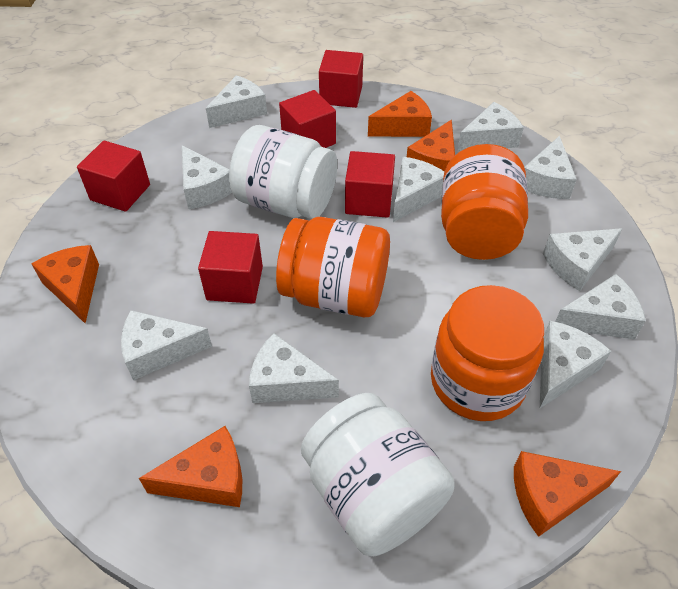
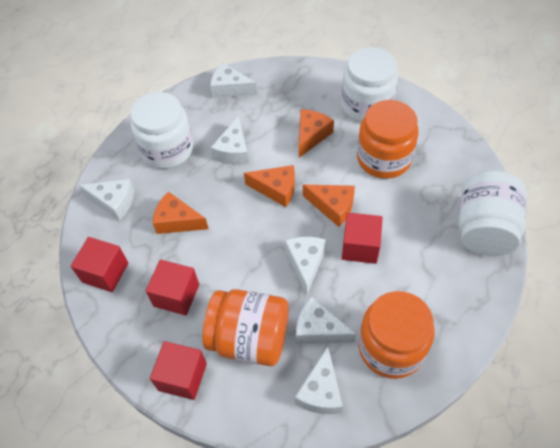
orange cheese: [32,245,99,323] [139,426,242,507] [368,91,432,137] [407,120,455,171] [514,451,621,537] = 5 -> [153,191,208,234] [244,165,295,207] [299,109,334,158] [303,185,355,227] = 4
red cube: [77,140,150,212] [198,231,263,304] [279,90,336,148] [319,50,363,108] [345,151,395,218] = 5 -> [71,237,128,292] [146,260,199,315] [150,341,207,400] [342,212,383,264] = 4
white cheese: [121,310,212,381] [182,145,232,209] [206,75,267,128] [249,333,339,403] [393,157,444,222] [457,102,524,152] [524,136,577,199] [540,321,611,408] [543,228,622,291] [555,274,646,340] = 10 -> [79,179,134,221] [210,63,257,98] [211,116,249,165] [285,237,326,295] [295,347,343,414] [296,297,356,344] = 6
white jar: [229,125,337,219] [301,393,455,556] = 2 -> [130,92,193,169] [341,47,398,122] [459,171,526,256] = 3

